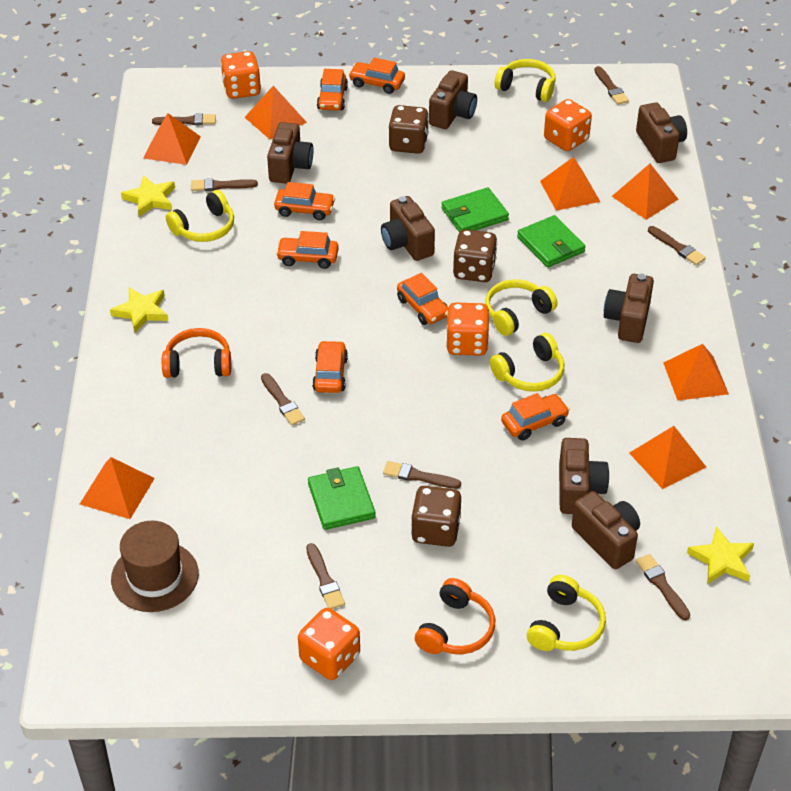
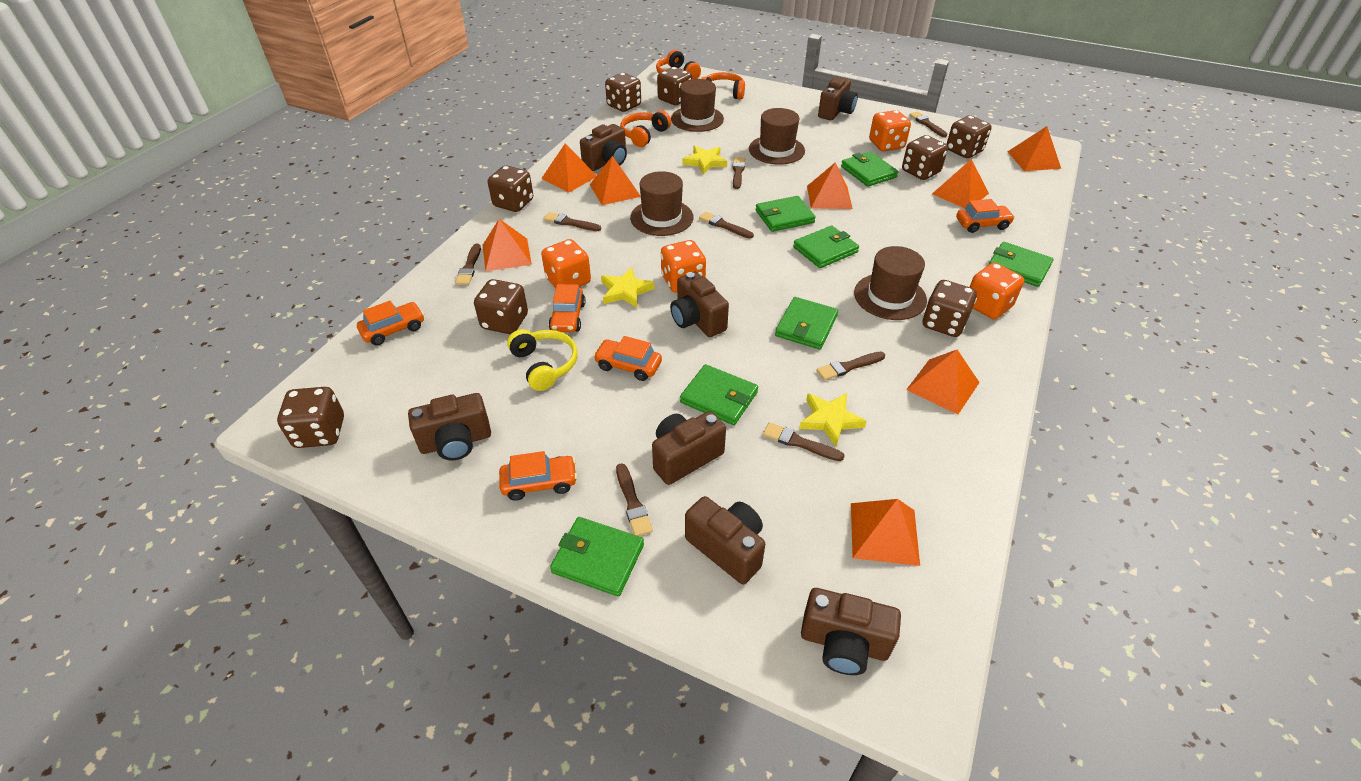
brown dice: [388,105,429,154] [411,486,461,547] [453,229,497,282] = 3 -> [277,387,344,448] [474,279,528,334] [488,165,533,212] [605,73,641,112] [657,67,692,105] [902,135,948,180] [923,280,977,337] [946,115,992,158] = 8
brown hat: [111,521,199,612] = 1 -> [630,171,693,236] [671,79,724,132] [749,108,805,165] [854,246,927,320] = 4
green wallet: [308,466,376,530] [441,187,509,232] [517,215,586,267] = 3 -> [550,517,644,597] [680,364,758,425] [755,196,816,232] [775,297,838,349] [793,225,859,268] [841,152,898,187] [989,242,1053,287] = 7
orange car: [274,182,335,220] [276,231,339,269] [312,340,348,393] [317,69,348,111] [349,58,405,94] [397,273,448,325] [501,393,570,440] = 7 -> [357,301,424,346] [499,451,577,501] [549,284,586,332] [593,336,662,381] [956,199,1015,233] = 5
orange headphones: [162,328,231,378] [415,578,495,654] = 2 -> [620,110,671,147] [656,50,701,79] [701,72,745,100] = 3
orange pyramid: [80,457,155,519] [143,113,201,165] [245,86,307,139] [540,157,600,211] [612,164,678,220] [629,426,706,489] [663,344,729,401] = 7 -> [483,219,532,272] [541,143,597,193] [590,156,641,205] [807,162,853,209] [851,499,920,566] [906,350,980,415] [932,159,989,208] [1007,126,1061,171] = 8
yellow headphones: [166,190,234,242] [485,279,557,336] [490,333,564,392] [495,59,556,102] [527,575,606,651] = 5 -> [507,329,577,391] = 1

